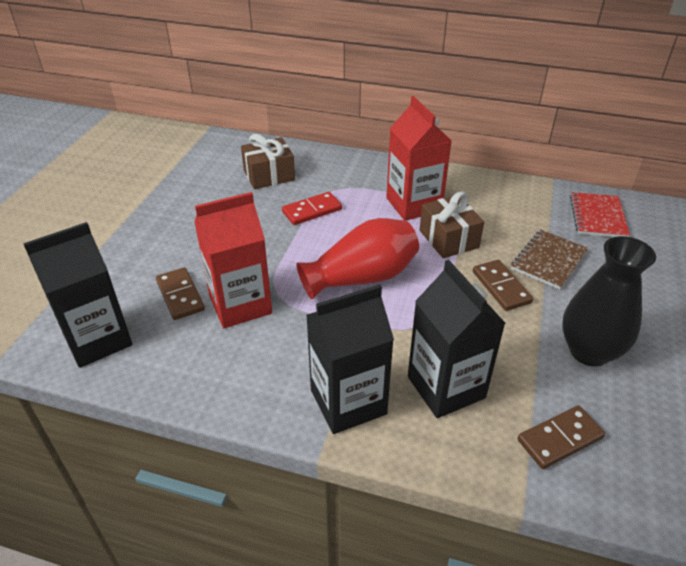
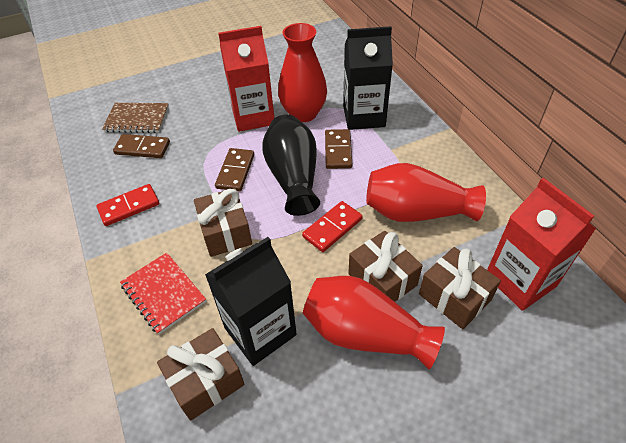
black carton: [23,222,132,368] [306,284,394,434] [408,260,506,418] = 3 -> [205,237,297,366] [343,26,393,130] = 2
brown gift: [241,134,295,189] [420,192,484,258] = 2 -> [157,328,245,421] [194,188,252,257] [348,231,423,302] [419,247,501,329] = 4
red domino: [282,192,342,225] = 1 -> [96,184,159,226] [302,201,363,252] = 2
red vase: [296,218,419,300] = 1 -> [278,23,327,122] [303,276,445,369] [366,163,486,222] = 3

